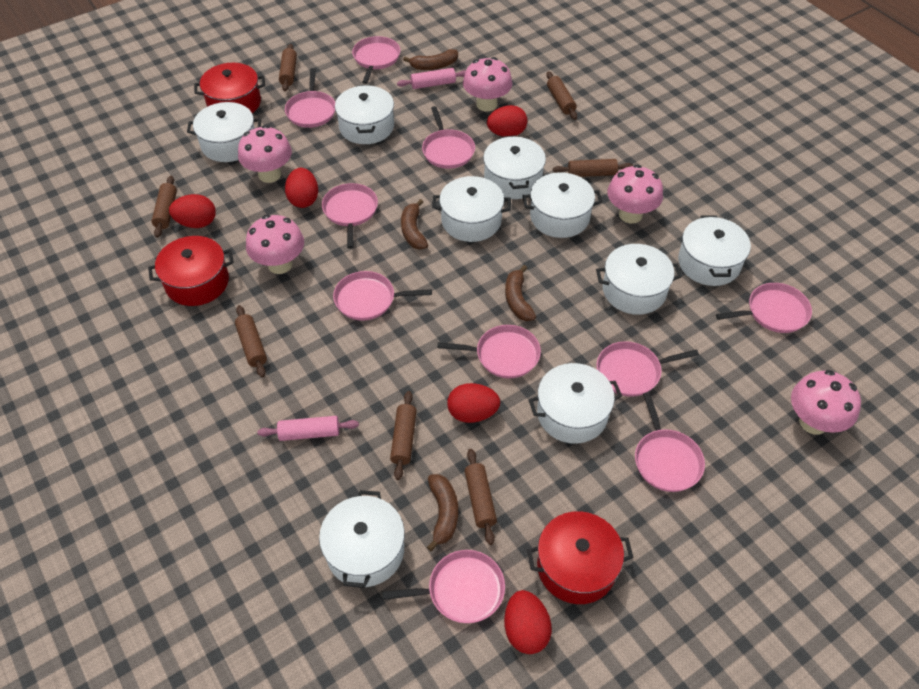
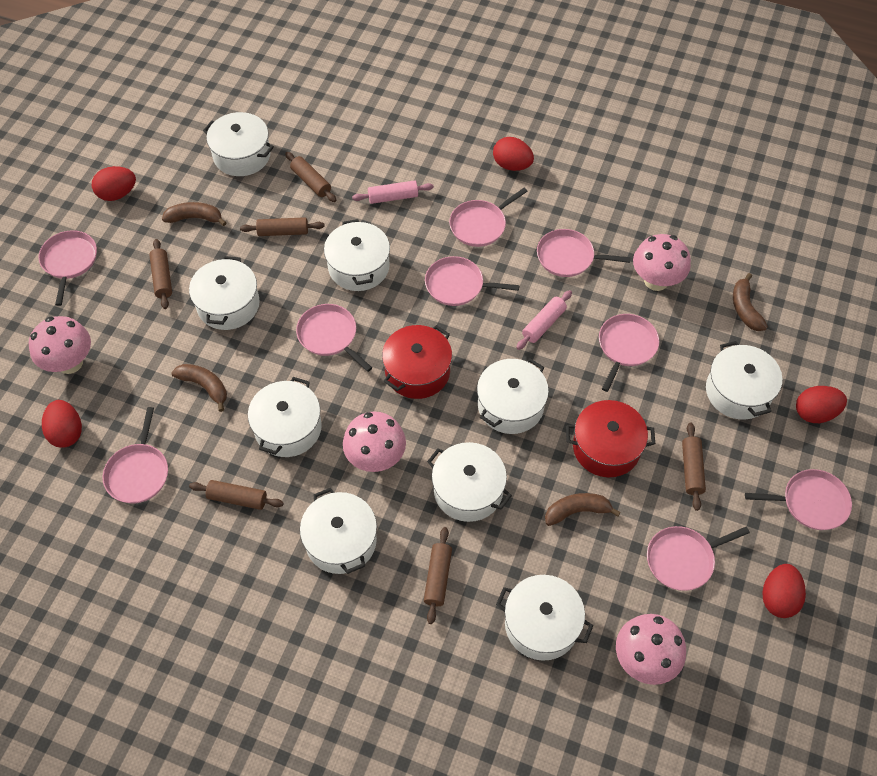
brown rolling pin: [151,176,177,238] [235,305,267,377] [279,44,297,91] [390,391,417,480] [465,449,497,545] [546,71,577,120] [553,159,633,177] = 7 -> [149,239,172,309] [189,480,284,510] [240,217,324,236] [285,152,336,202] [424,527,452,624] [682,423,706,511] = 6
pink mushroom: [238,125,292,183] [246,215,304,274] [463,57,513,111] [607,164,663,223] [791,370,861,434] = 5 -> [29,316,91,374] [343,411,406,472] [616,614,686,685] [633,234,691,291] = 4
pink pan: [285,68,335,128] [322,183,378,249] [333,271,432,321] [352,36,400,84] [382,550,505,623] [422,106,475,169] [437,325,541,378] [596,342,699,397] [635,392,705,492] [716,283,812,333] = 10 -> [38,230,97,306] [103,407,168,503] [296,304,372,372] [425,256,519,306] [449,188,528,247] [537,229,631,277] [599,314,659,392] [647,526,750,591] [745,469,852,530] = 9
red pot: [148,236,234,306] [194,63,265,113] [527,511,633,604] = 3 -> [382,325,452,399] [566,400,655,477] = 2

